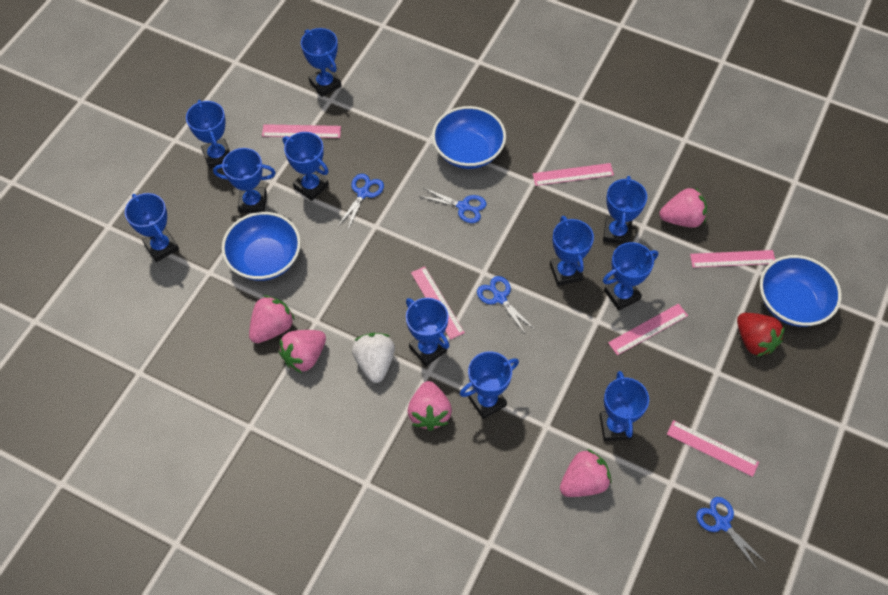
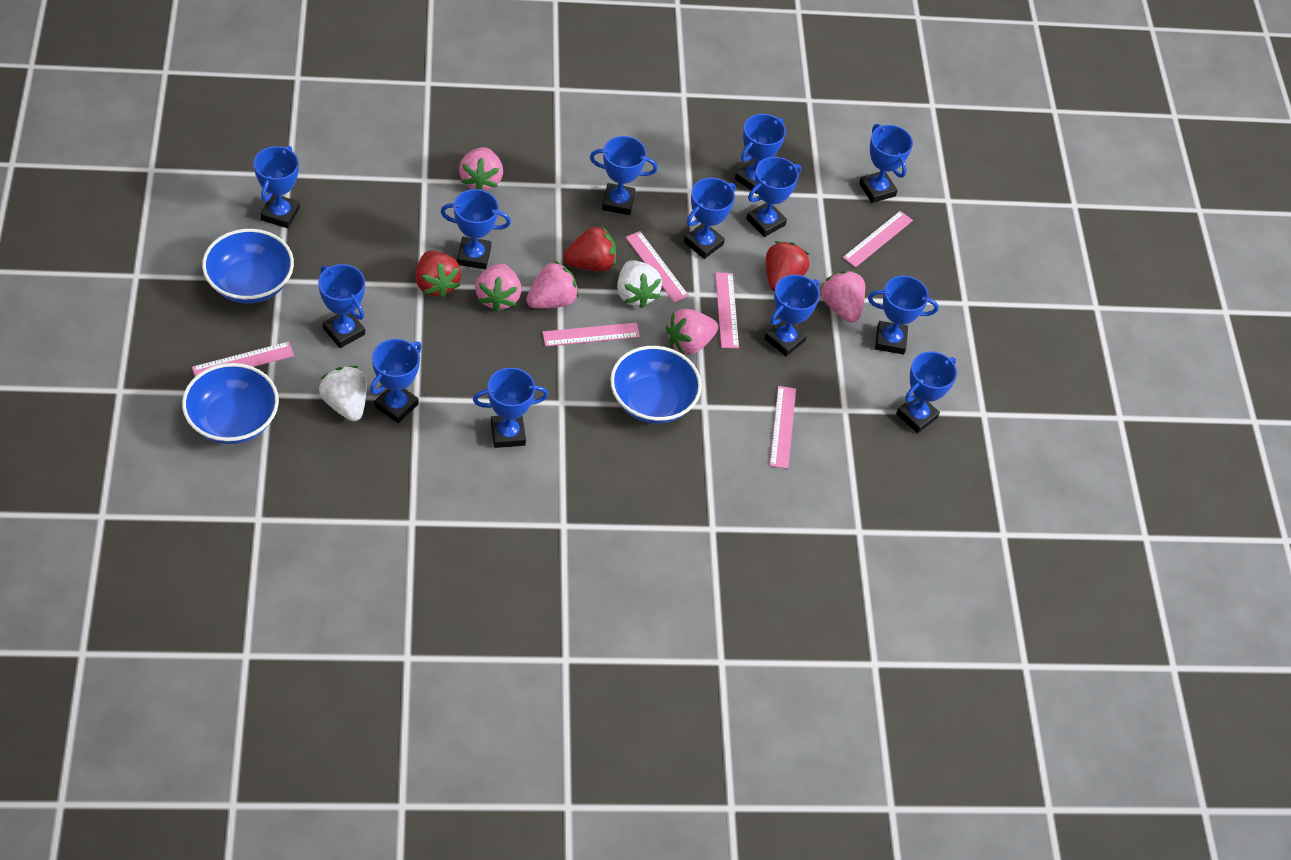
blue scissors: [338,174,384,229] [419,188,487,223] [477,276,534,335] [696,497,765,569] = 4 -> none = 0
blue trophy: [125,193,179,262] [186,100,230,169] [213,148,276,213] [283,132,329,201] [301,28,341,97] [406,298,449,366] [460,351,519,419] [550,216,594,286] [599,371,649,441] [603,176,647,244] [603,242,658,311] = 11 -> [253,146,300,228] [318,264,365,348] [370,339,422,423] [441,189,511,269] [473,368,548,448] [590,136,658,215] [684,178,735,259] [735,114,786,194] [746,157,801,237] [764,275,820,356] [859,124,913,203] [868,276,939,354] [896,351,957,433] = 13
red strawberry: [737,313,785,357] = 1 -> [416,251,461,299] [563,226,616,272] [766,241,810,292] = 3
white strawberry: [352,333,395,383] = 1 -> [319,366,367,421] [617,260,662,308] = 2

